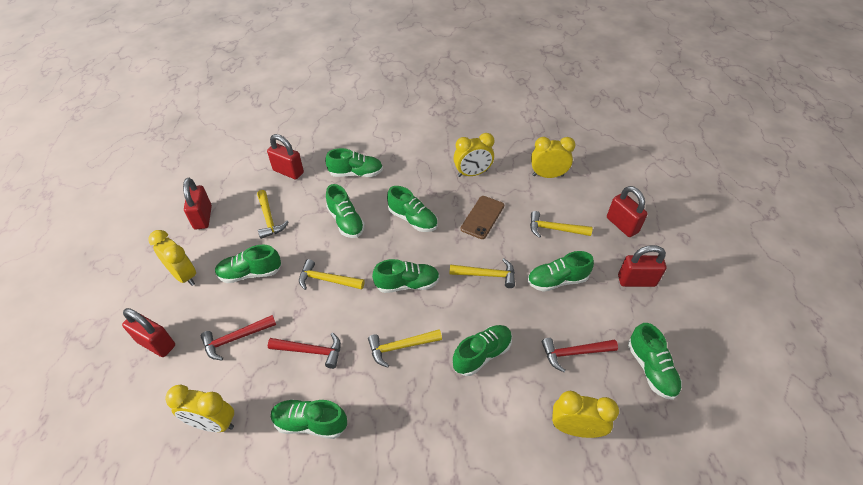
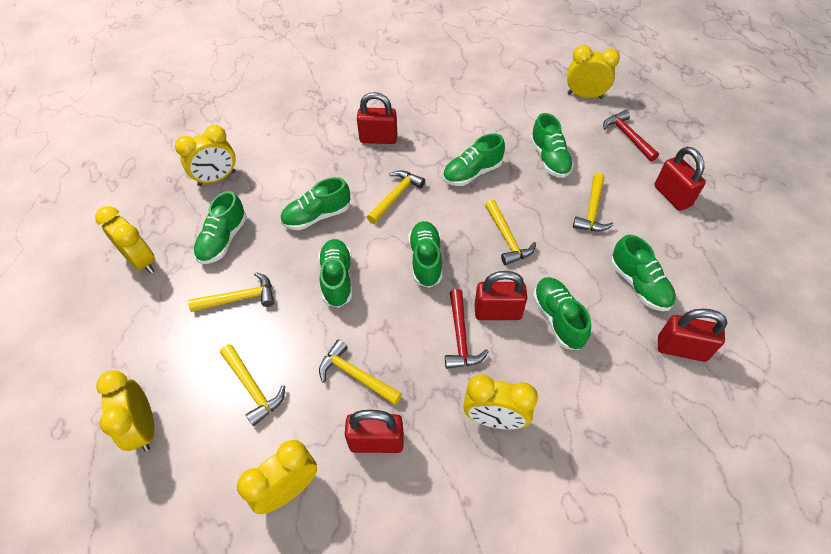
brown phone: [461,196,504,239] = 1 -> none = 0
green shoe: [215,245,281,283] [271,399,347,439] [325,148,383,177] [326,184,365,238] [372,259,440,293] [387,186,437,232] [453,325,512,376] [527,251,594,292] [628,323,682,400] = 9 -> [193,191,247,264] [280,177,350,230] [318,239,352,308] [408,221,442,288] [443,134,505,186] [530,113,574,178] [533,277,591,350] [611,235,676,311] = 8
red hammer: [201,315,276,361] [268,333,341,369] [542,338,618,372] = 3 -> [445,289,489,369] [603,110,659,161] = 2
yellow clock: [149,230,196,286] [165,385,234,432] [453,133,494,177] [531,137,575,178] [552,391,619,438] = 5 -> [95,206,155,274] [96,370,154,452] [175,125,236,186] [237,440,317,514] [463,374,538,429] [567,45,620,99] = 6
yellow hammer: [257,190,289,239] [299,259,365,290] [368,329,442,368] [449,258,515,288] [530,211,593,238] = 5 -> [188,272,274,312] [220,344,285,426] [319,339,402,405] [367,170,425,224] [485,200,536,265] [573,173,614,232] = 6

